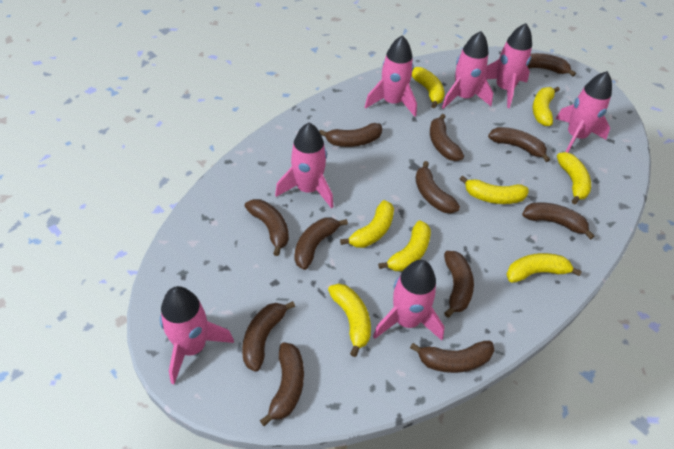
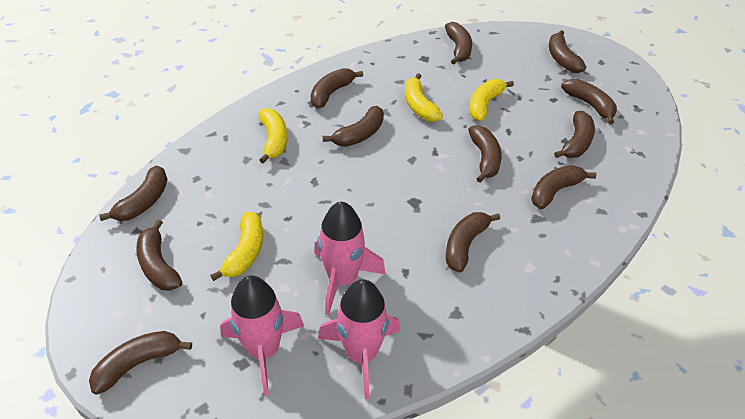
pink rocket: [160,286,234,384] [275,123,334,209] [365,35,417,117] [373,260,445,340] [442,31,493,109] [484,23,532,108] [556,71,612,153] = 7 -> [220,275,304,395] [314,201,386,315] [318,279,400,399] = 3
yellow banana: [328,283,371,357] [340,200,394,248] [378,220,431,271] [412,67,445,108] [460,176,529,204] [506,253,582,283] [533,87,560,126] [557,152,591,204] = 8 -> [210,212,263,281] [259,108,287,164] [405,73,443,122] [469,79,514,121] = 4

